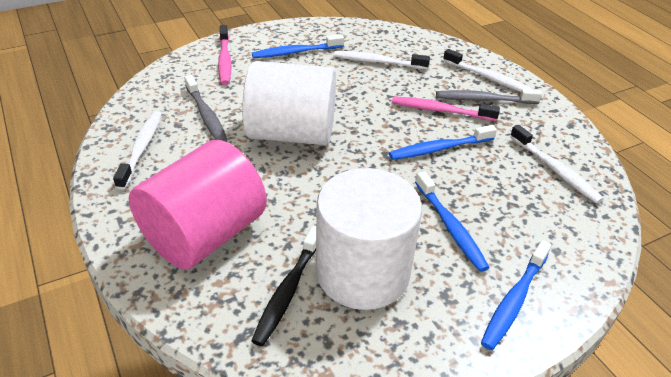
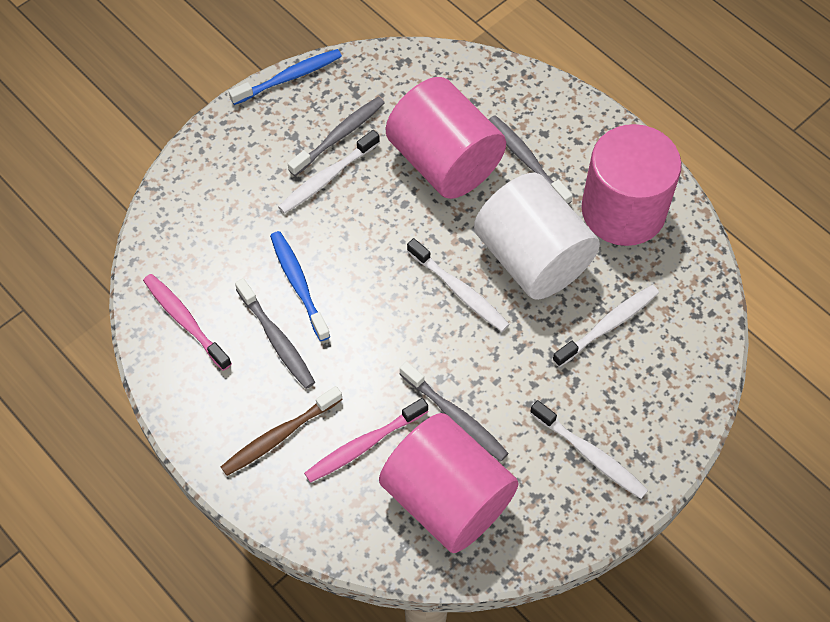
black toothbrush: [251,225,316,346] = 1 -> none = 0
blue toothbrush: [252,34,344,58] [389,125,497,160] [415,171,490,272] [481,240,552,350] = 4 -> [229,49,342,105] [270,231,330,341] = 2
brown toothbrush: none = 0 -> [221,386,343,476] = 1
grey toothbrush: [184,75,228,142] [436,89,542,104] = 2 -> [235,278,315,389] [288,97,385,176] [400,361,509,462] [488,115,573,205] = 4
pink cylinder: [129,140,267,269] = 1 -> [379,413,519,553] [386,77,506,199] [581,124,682,246] = 3
white cylinder: [242,61,336,145] [316,168,422,310] = 2 -> [474,173,600,300] = 1

